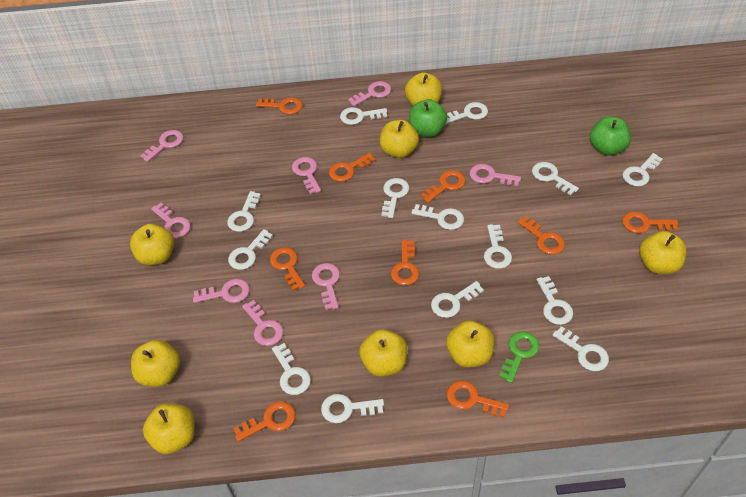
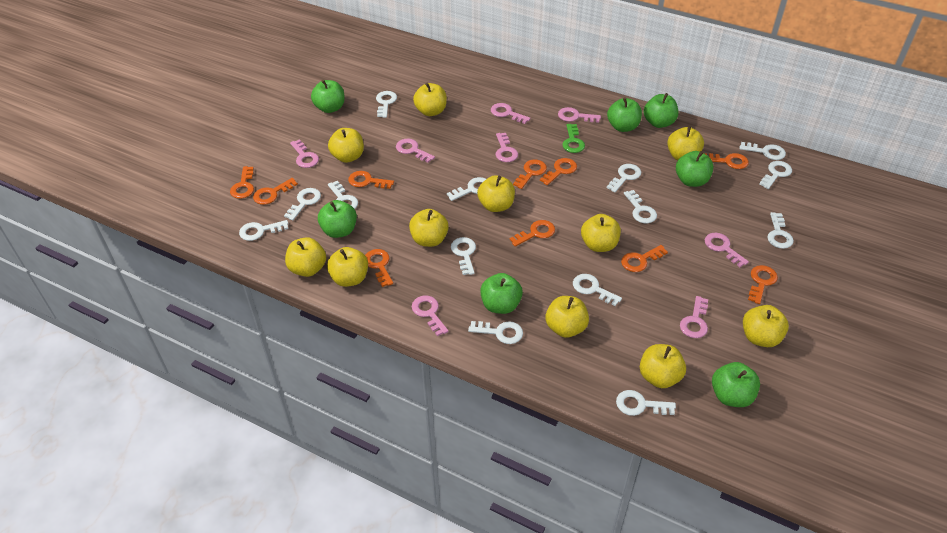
green apple: [409,99,447,137] [590,117,631,156] = 2 -> [311,79,345,113] [318,200,357,238] [480,273,523,314] [607,98,642,132] [644,93,678,128] [676,151,713,187] [712,362,760,407] = 7
orange key: [233,401,296,442] [256,97,302,115] [270,247,305,291] [329,153,376,182] [391,240,419,286] [421,170,465,203] [447,381,509,418] [518,216,565,255] [622,212,678,233] = 9 -> [230,166,254,199] [253,178,298,205] [348,171,394,189] [365,249,393,287] [509,220,555,247] [513,159,547,189] [540,158,577,185] [621,245,668,272] [704,153,749,169] [748,265,778,304] = 10
yellow apple: [130,224,174,265] [131,340,180,387] [143,403,195,454] [359,329,407,377] [380,120,419,158] [405,73,442,105] [446,320,494,367] [639,231,687,274] = 8 -> [285,237,326,277] [327,247,368,287] [328,128,364,163] [409,209,449,247] [413,83,447,116] [477,175,515,212] [546,296,589,338] [581,214,621,252] [640,344,686,388] [667,126,704,160] [743,305,789,347] = 11

